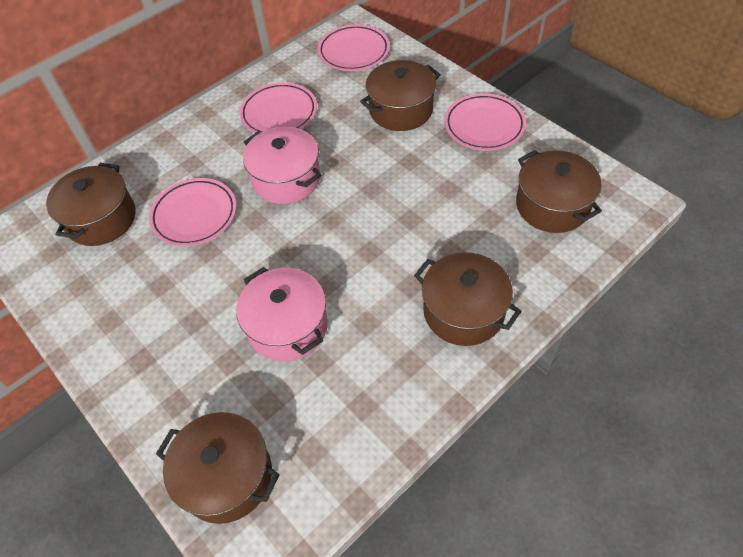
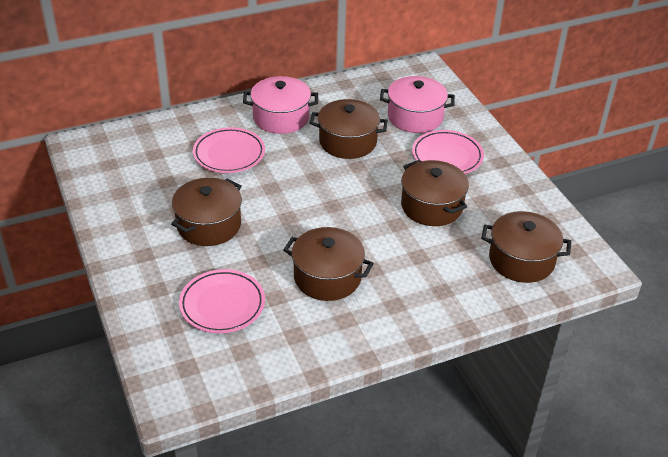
pink plate: [149,178,236,246] [239,82,317,133] [318,24,390,71] [444,93,526,151] = 4 -> [179,269,265,333] [193,127,265,173] [412,130,484,174] = 3

